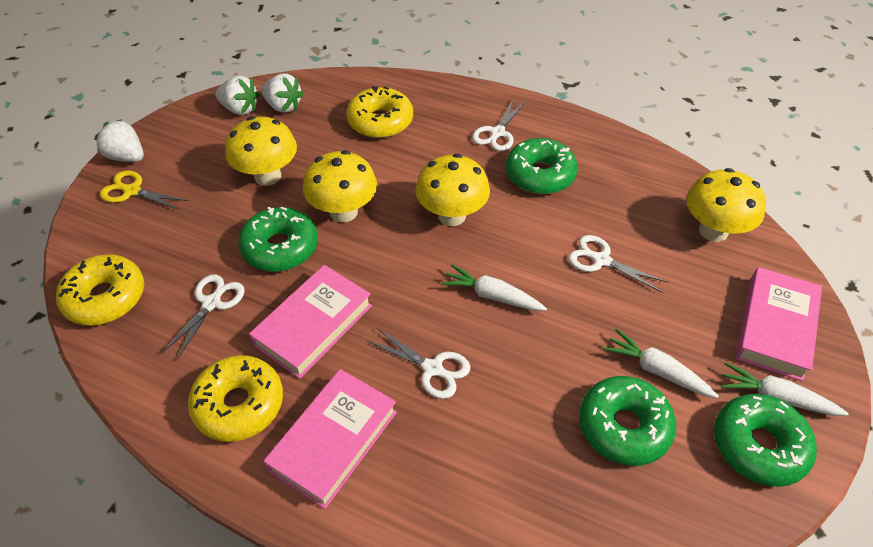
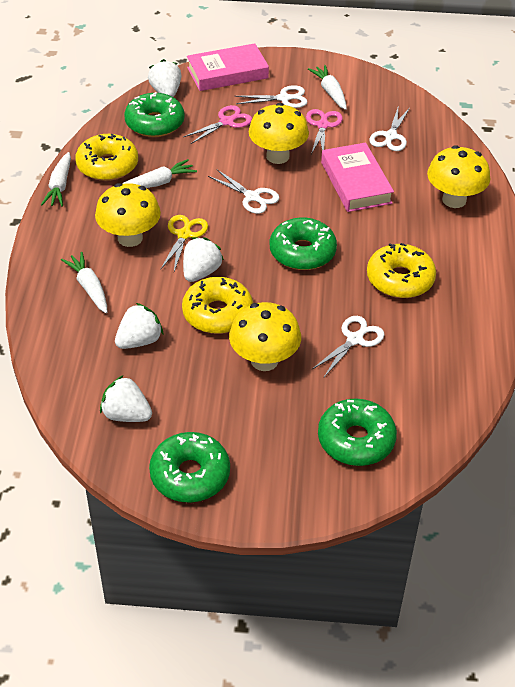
pink book: [249,265,372,379] [264,369,397,509] [735,267,822,381] = 3 -> [187,43,269,91] [321,143,394,212] = 2
pink scissors: none = 0 -> [183,105,252,144] [306,109,343,154] = 2
white carrot: [441,264,547,311] [603,329,719,398] [721,362,848,416] = 3 -> [41,152,71,207] [61,252,107,313] [122,159,197,188] [308,65,347,110] = 4
white strawberry: [94,119,144,162] [215,76,260,115] [261,73,304,113] = 3 -> [100,375,152,422] [115,303,163,349] [148,59,181,97] [183,237,224,282] = 4

